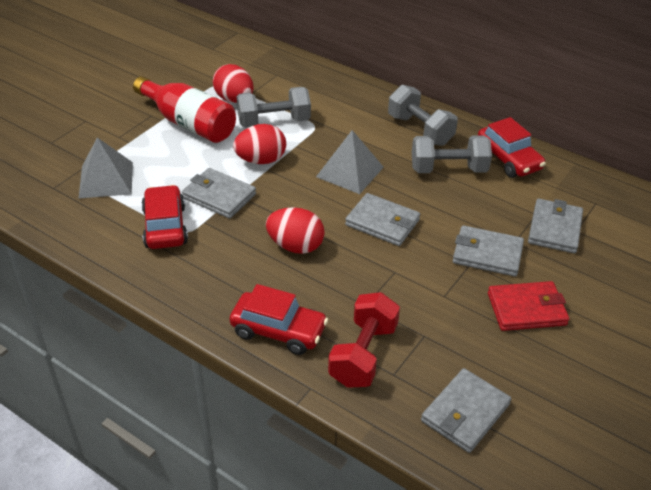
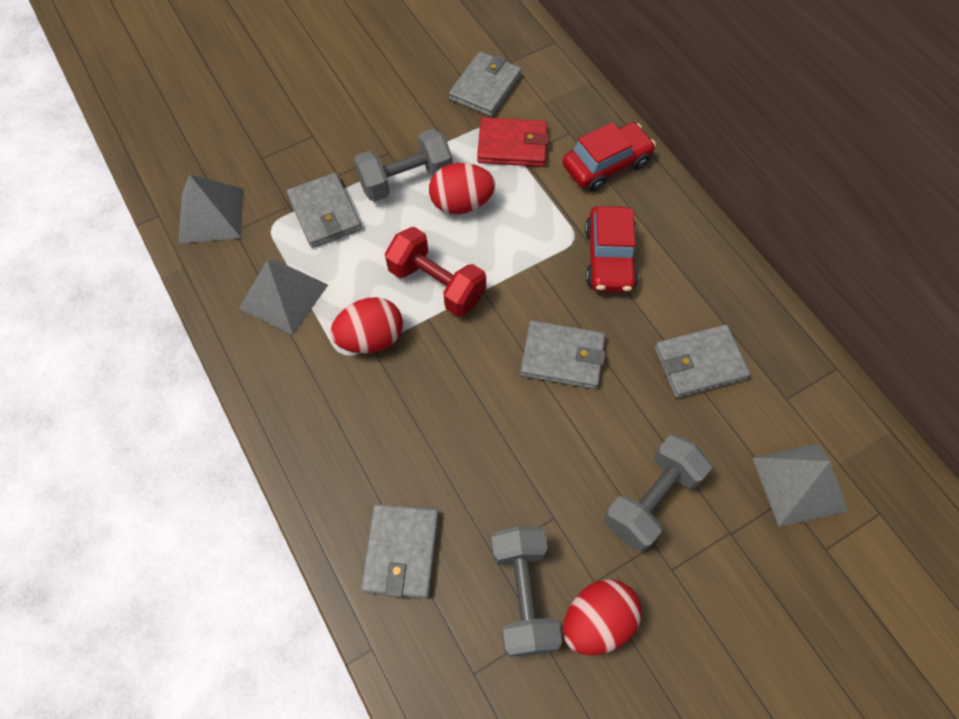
grey pyramid: [78,137,133,199] [316,130,384,194] = 2 -> [178,175,243,244] [238,260,328,335] [752,443,848,527] = 3
red bottle: [133,76,236,143] = 1 -> none = 0
red car: [141,185,188,249] [230,284,328,355] [478,117,546,178] = 3 -> [563,122,656,192] [585,206,639,293] = 2

